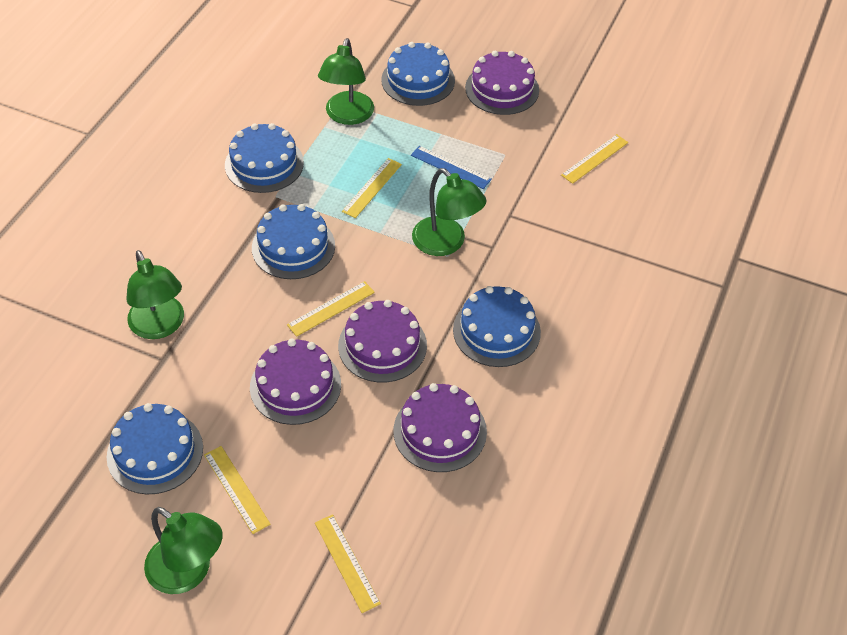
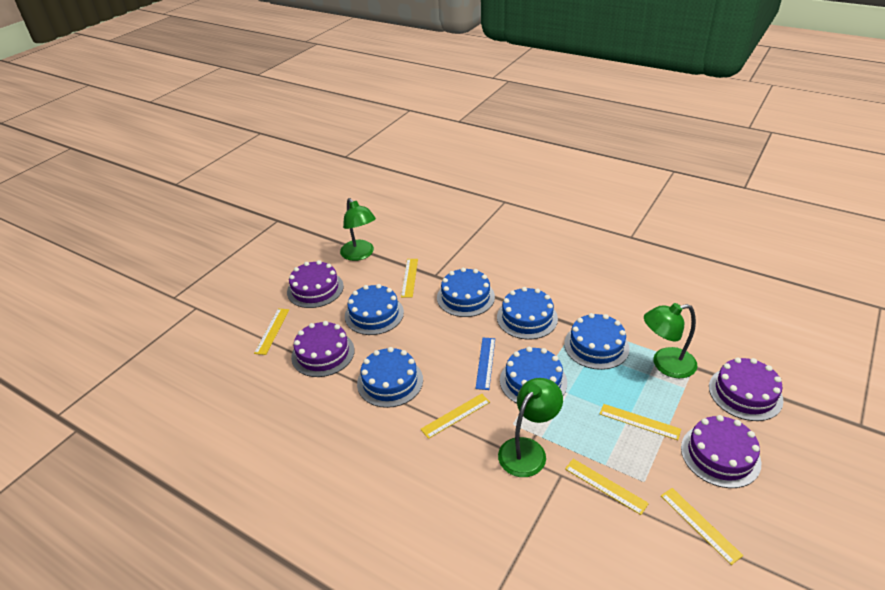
blue cake: [107,403,203,494] [225,123,304,193] [252,204,335,279] [381,42,455,106] [453,286,541,367] = 5 -> [345,284,404,335] [357,347,423,408] [437,267,495,317] [497,287,558,339] [500,347,567,403] [564,313,630,370] = 6
green lamp: [126,250,184,339] [144,507,223,594] [318,38,374,125] [412,168,486,256] = 4 -> [340,198,376,261] [498,378,563,477] [644,303,697,378] = 3
yellow ruler: [204,446,271,534] [287,281,375,337] [315,514,381,613] [342,158,402,218] [561,134,628,184] = 5 -> [254,308,289,355] [401,259,418,298] [420,393,490,439] [565,459,649,515] [600,404,681,440] [661,488,743,565] = 6

